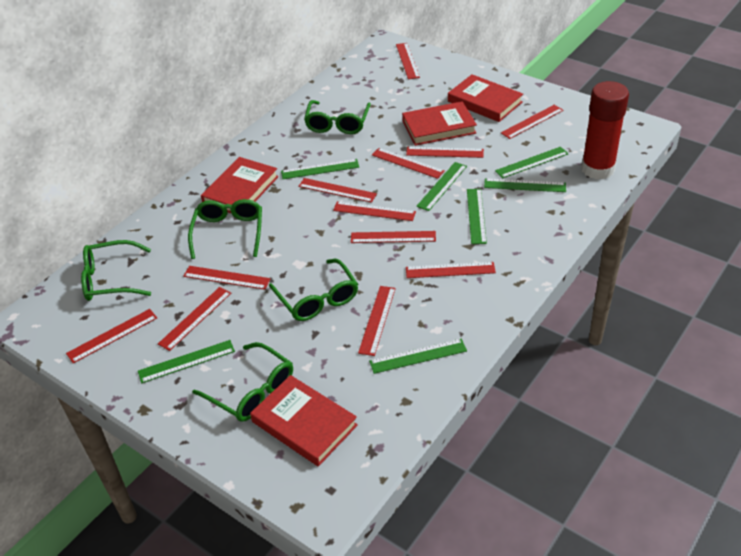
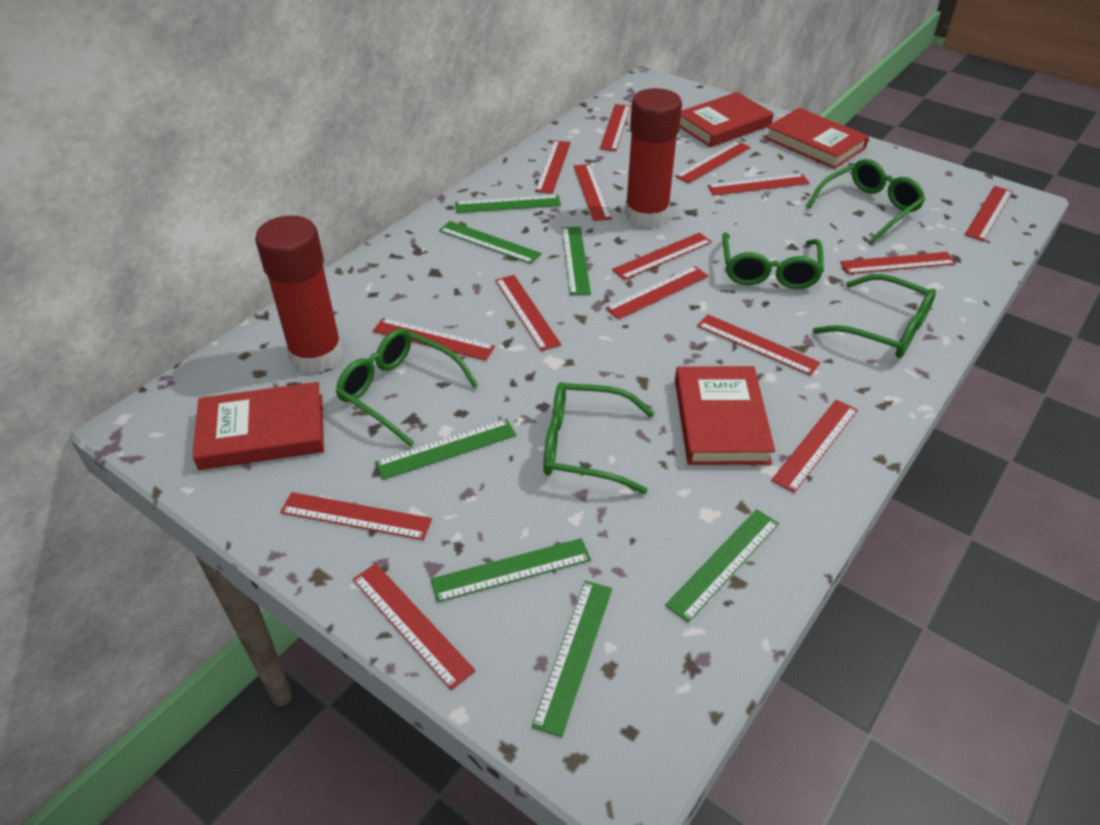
red glue stick: [581,81,629,179] = 1 -> [255,215,343,374] [625,88,682,228] = 2
red ruler: [66,309,157,363] [158,287,231,351] [183,266,270,290] [298,178,377,203] [333,201,416,221] [351,231,436,243] [358,286,396,356] [372,148,445,179] [396,43,420,79] [406,147,484,158] [406,262,496,278] [501,105,563,139] = 12 -> [280,492,432,540] [353,563,476,690] [373,318,495,361] [495,275,561,351] [535,140,571,194] [574,164,612,221] [600,104,631,151] [605,266,708,320] [612,233,712,280] [675,141,751,183] [697,314,821,376] [708,174,810,196] [771,399,858,493] [840,252,956,274] [965,186,1013,241] = 15

